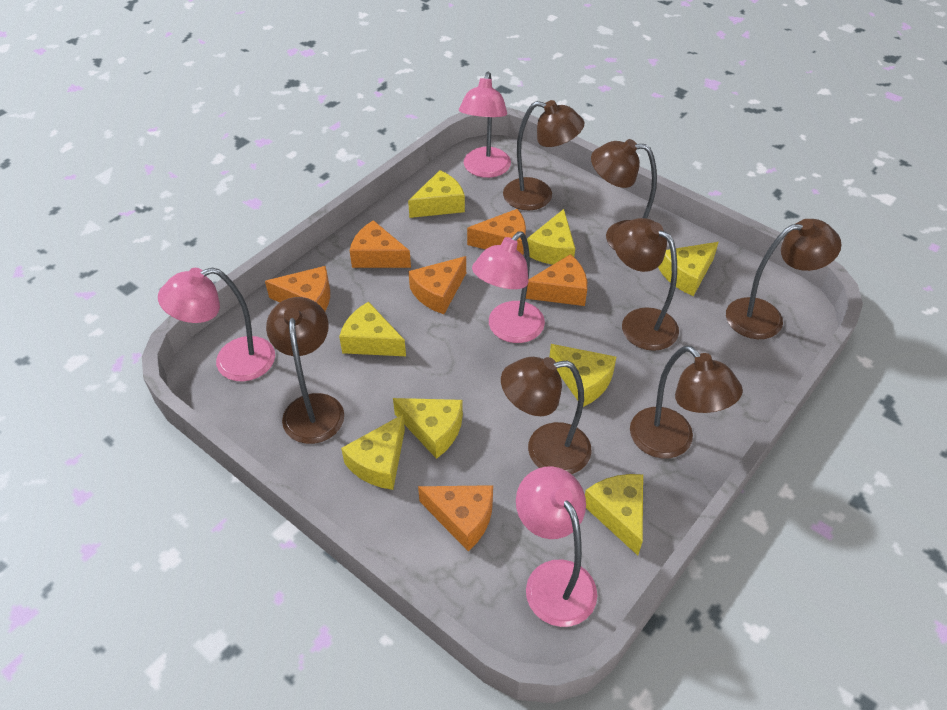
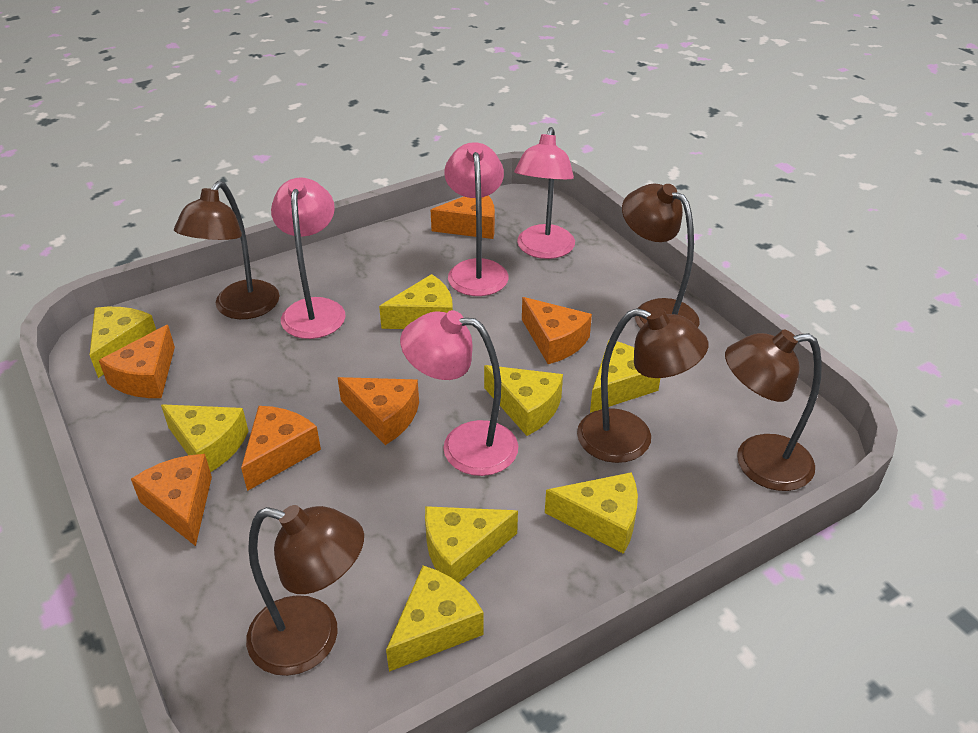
brown lamp: [266,297,344,444] [501,357,592,474] [503,100,585,210] [591,139,657,250] [613,218,679,351] [630,346,743,458] [726,219,841,339] = 7 -> [174,181,279,319] [246,505,364,676] [577,308,709,463] [622,184,699,329] [725,330,822,491] = 5

